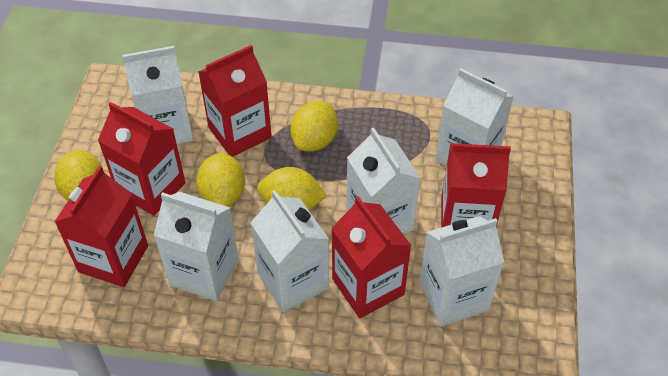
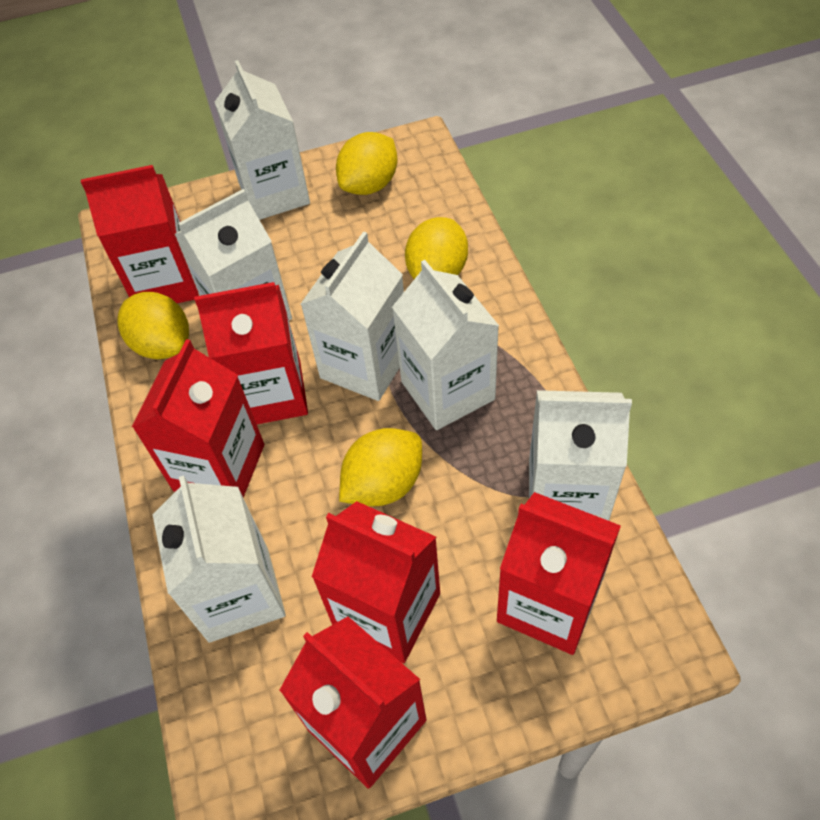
red carton: [55,166,148,287] [98,102,185,216] [198,45,272,157] [331,196,412,318] [441,143,511,228] = 5 -> [81,165,199,303] [132,339,264,497] [194,282,308,424] [279,617,427,789] [312,501,440,663] [497,492,621,655] = 6

